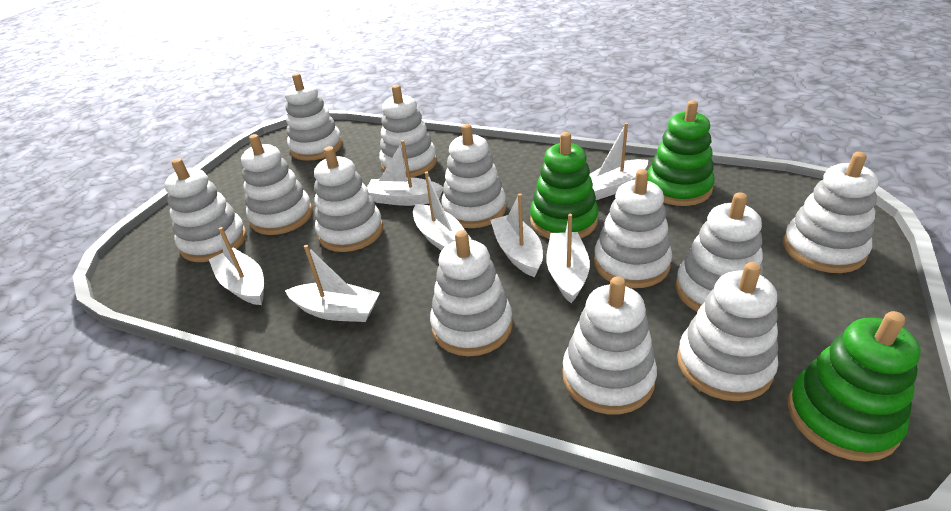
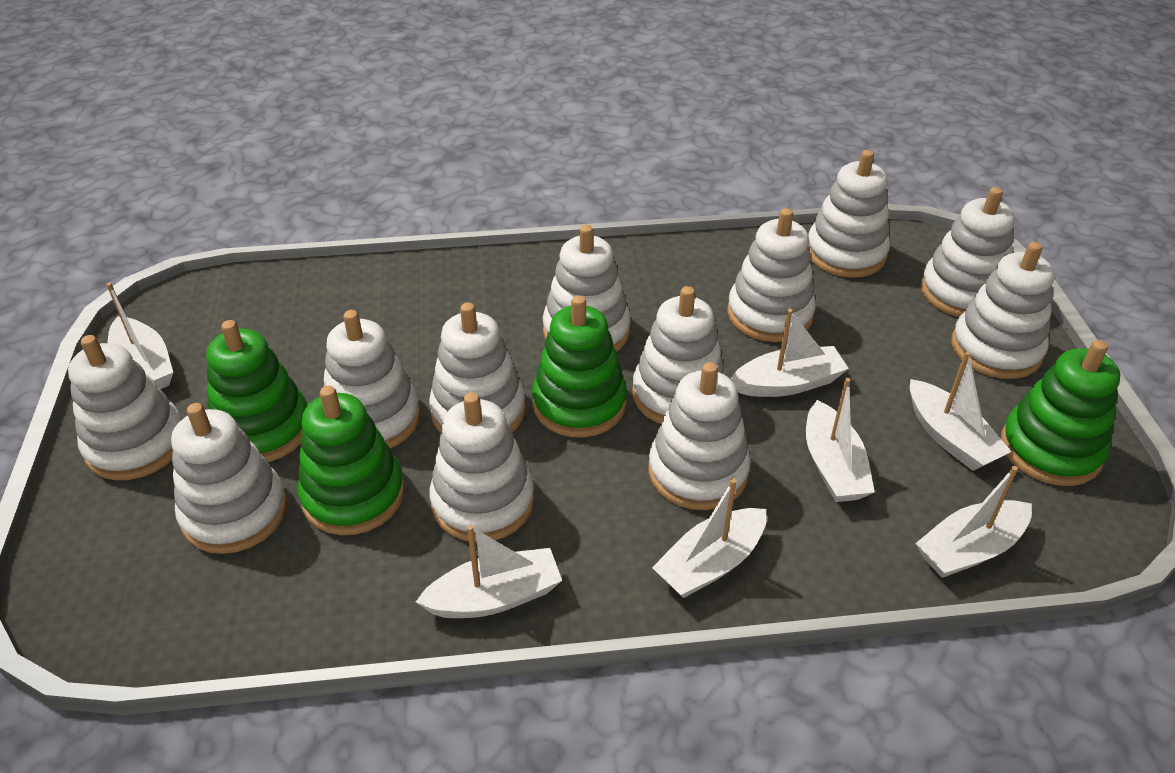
green stacking toy: [530,132,599,239] [648,100,715,206] [788,311,921,462] = 3 -> [206,320,307,462] [297,386,405,535] [532,295,627,437] [1001,340,1120,486] = 4

